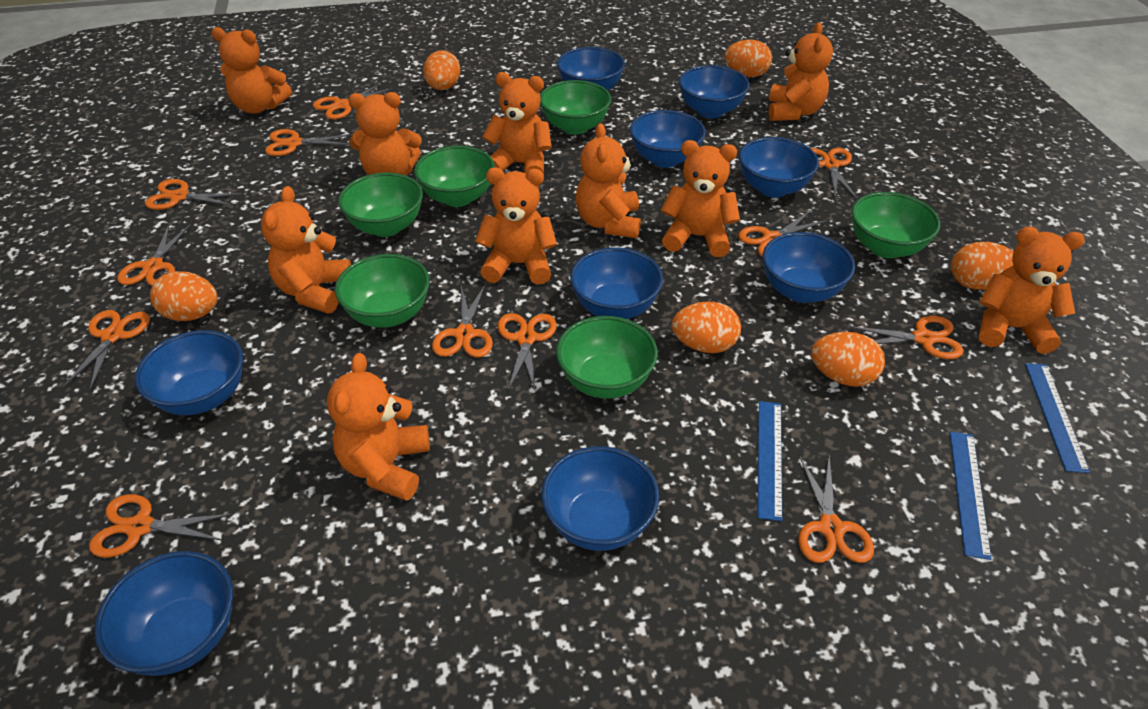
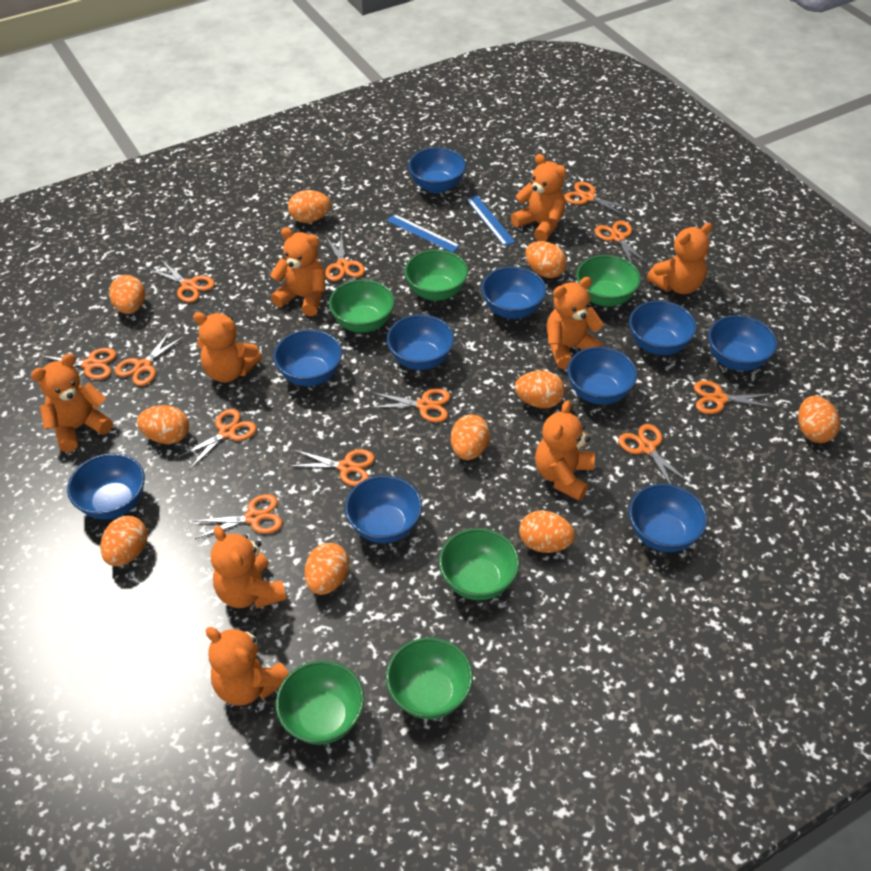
blue bowl: [94,551,233,676] [135,330,243,415] [541,446,659,551] [557,47,625,90] [570,247,663,319] [629,110,706,168] [679,65,749,118] [739,137,819,198] [762,232,855,303] = 9 -> [67,453,145,519] [273,330,342,386] [345,475,422,543] [387,314,455,370] [408,147,466,193] [481,267,546,319] [567,347,638,405] [629,301,697,355] [629,484,708,552] [708,315,777,371] = 10
blue ruler: [757,401,782,521] [950,431,991,560] [1025,363,1090,473] = 3 -> [387,214,460,252] [466,195,515,246] = 2
orange egg: [150,271,218,321] [423,50,460,90] [672,301,741,353] [725,40,772,77] [811,332,885,386] [951,242,1013,290] = 6 -> [100,516,148,566] [109,275,145,314] [137,405,189,444] [288,190,331,223] [305,543,350,595] [451,414,490,460] [515,370,565,408] [519,510,575,553] [525,241,567,278] [798,396,840,443] = 10
orange teddy bear: [211,27,292,114] [261,186,351,314] [327,353,430,501] [348,92,422,175] [475,168,557,285] [483,72,552,174] [575,123,641,238] [661,140,740,257] [769,22,833,121] [979,227,1085,354] = 10 -> [31,354,113,452] [193,312,262,382] [206,627,289,706] [211,526,287,609] [270,227,325,316] [511,154,566,241] [535,400,595,501] [547,277,604,369] [647,223,712,294] = 9

